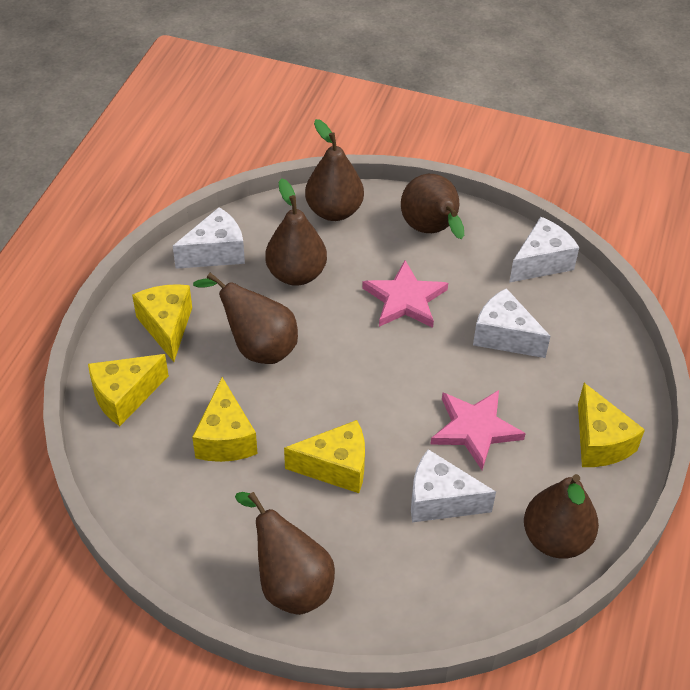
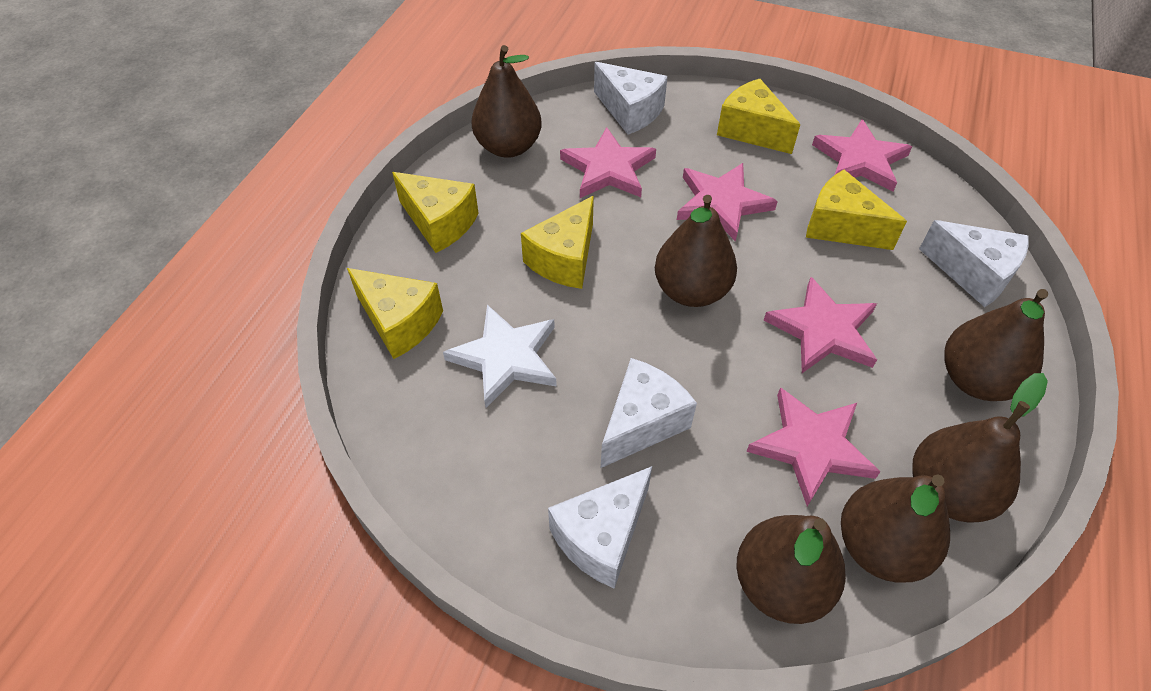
pink star: [362,260,448,328] [430,390,526,470] = 2 -> [560,127,656,198] [677,163,778,242] [746,387,881,506] [763,277,877,373] [812,119,912,192] = 5
white star: none = 0 -> [443,305,557,408] = 1

